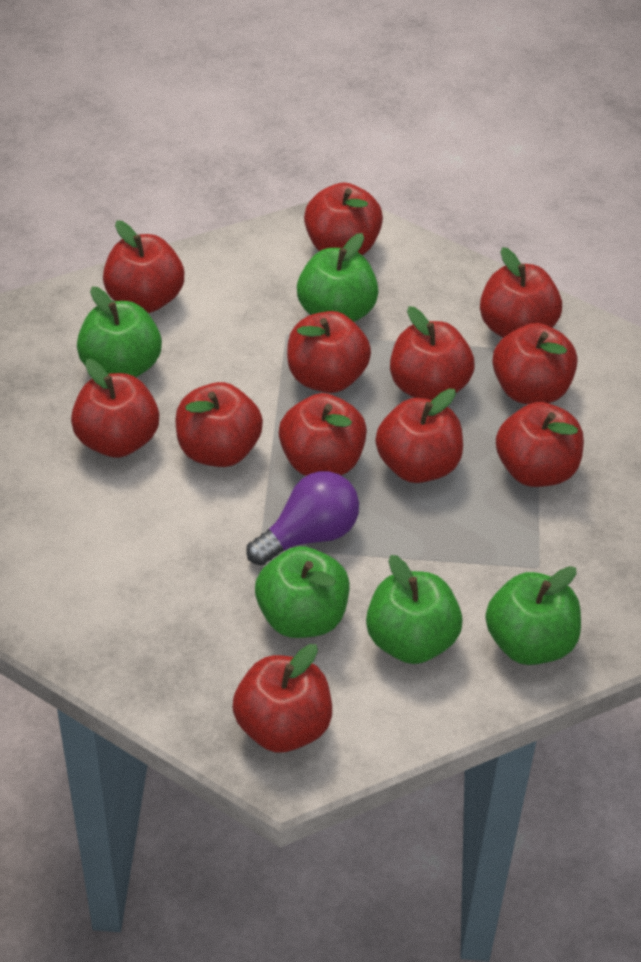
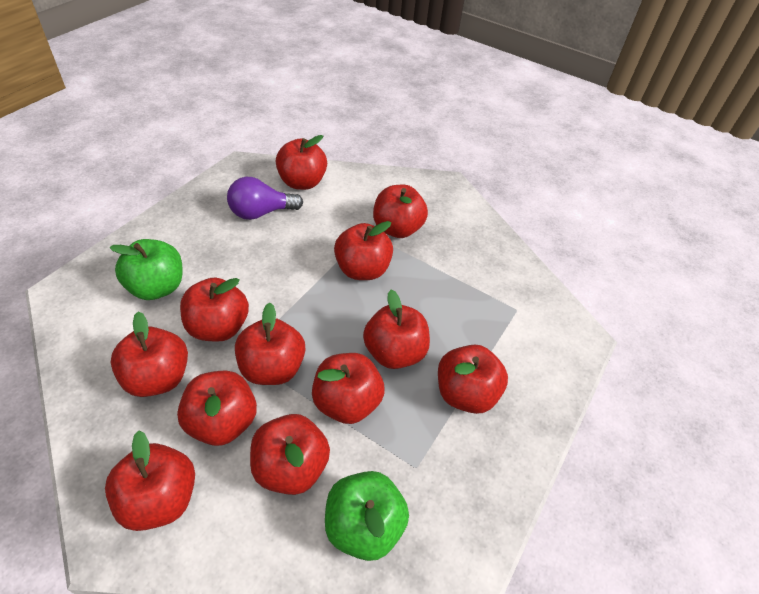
green apple: [77,287,162,377] [255,546,350,638] [297,233,378,322] [366,555,462,664] [485,566,581,665] = 5 -> [109,239,182,300] [325,471,409,561] = 2

